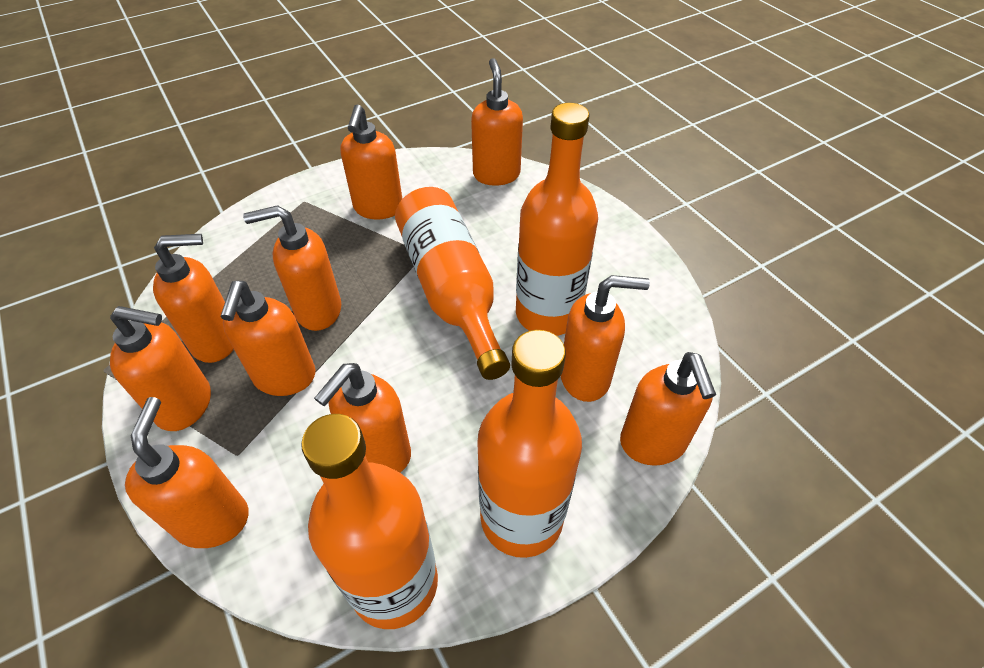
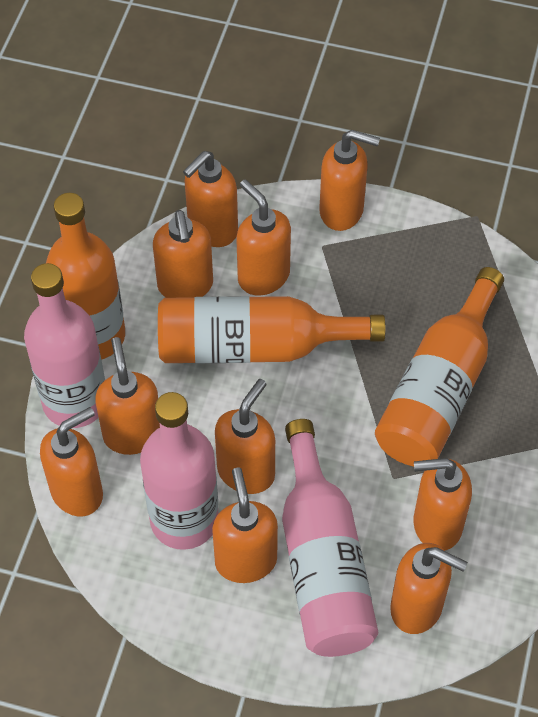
orange bottle: [301,414,438,629] [395,187,510,380] [477,330,582,558] [516,103,598,336] = 4 -> [46,193,125,360] [158,296,386,363] [375,267,504,466] = 3
pink bottle: none = 0 -> [24,263,105,428] [140,392,219,550] [282,419,378,657] = 3

